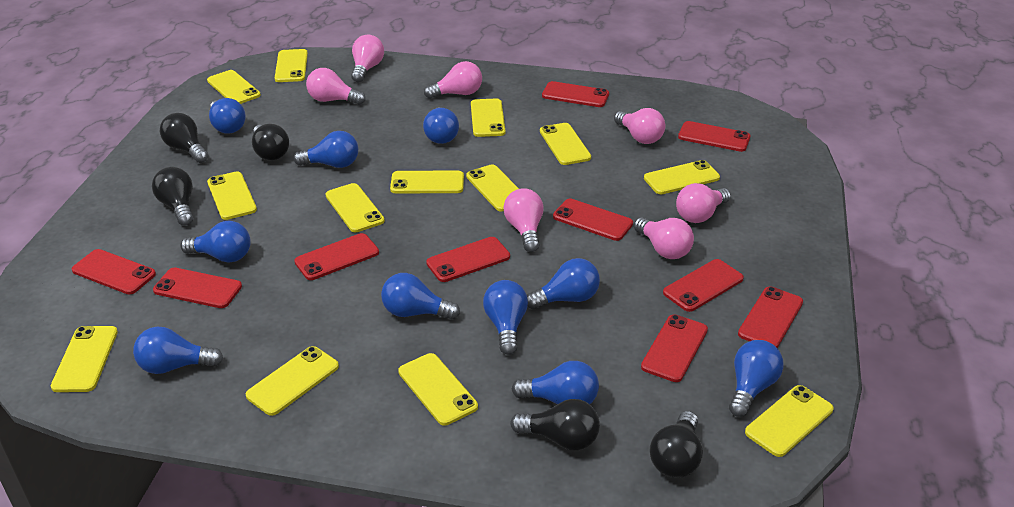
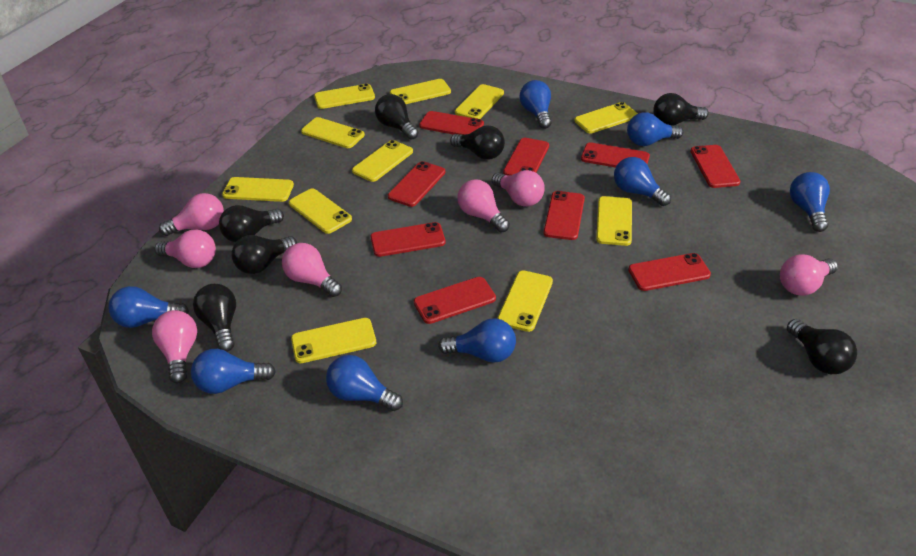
black light bulb: [152,167,193,226] [160,113,208,163] [252,124,289,160] [510,399,600,451] [650,411,703,478] = 5 -> [193,284,236,352] [219,205,284,242] [231,235,297,274] [375,94,419,140] [450,125,505,160] [653,93,709,125] [787,319,857,374] = 7
blue light bulb: [133,327,223,374] [180,221,251,263] [209,98,246,134] [293,131,358,168] [381,273,460,320] [423,107,459,144] [483,280,528,355] [511,361,599,404] [527,258,600,310] [729,340,783,417] = 10 -> [108,286,189,328] [191,349,276,394] [326,355,403,411] [438,318,516,363] [520,80,551,129] [614,157,671,206] [627,112,683,146] [790,172,830,232] = 8
red phone: [72,249,156,294] [153,267,242,308] [294,233,379,280] [426,237,510,282] [542,81,609,107] [553,199,633,241] [641,315,708,382] [663,259,744,312] [678,121,751,152] [738,287,803,348] = 10 -> [370,222,445,257] [388,161,445,207] [414,277,496,324] [419,111,484,135] [503,138,549,176] [544,191,585,240] [581,142,650,168] [628,253,711,291] [690,145,741,188] = 9
yellow phone: [51,326,118,392] [207,70,261,104] [207,171,257,220] [246,346,339,416] [275,49,308,82] [326,183,385,232] [390,171,464,193] [398,353,478,426] [466,164,519,211] [471,99,505,137] [540,123,591,165] [644,160,720,194] [745,385,834,457] = 13 -> [222,177,294,202] [289,189,352,234] [291,318,376,363] [301,117,365,148] [314,84,375,109] [352,140,413,182] [390,79,451,104] [455,84,504,119] [497,270,553,332] [574,102,638,133] [596,196,632,246] = 11

